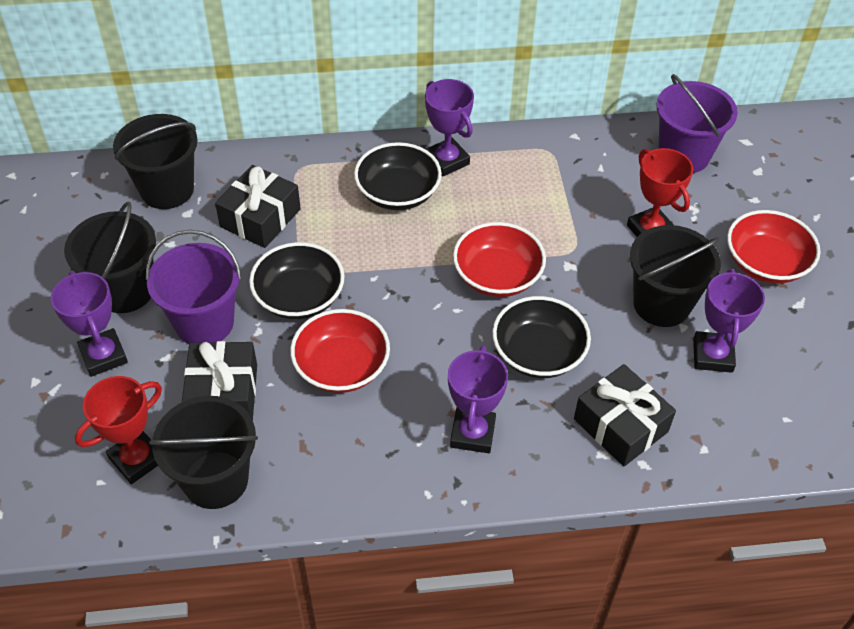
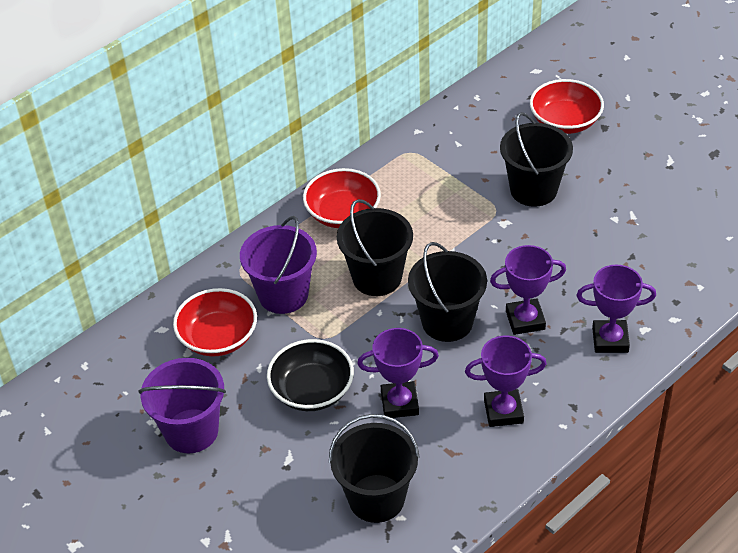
black bowl: [249,242,345,319] [354,142,442,210] [492,296,591,378] = 3 -> [267,339,354,411] = 1
black gift: [182,341,257,420] [215,165,301,248] [574,364,676,466] = 3 -> none = 0
red trophy: [75,376,162,484] [627,148,693,237] = 2 -> none = 0

